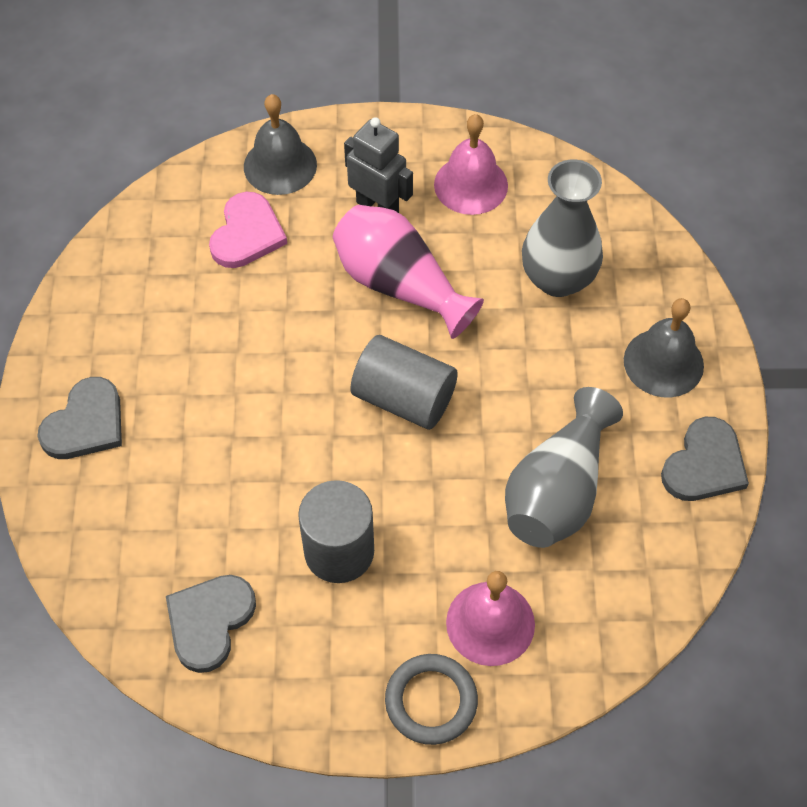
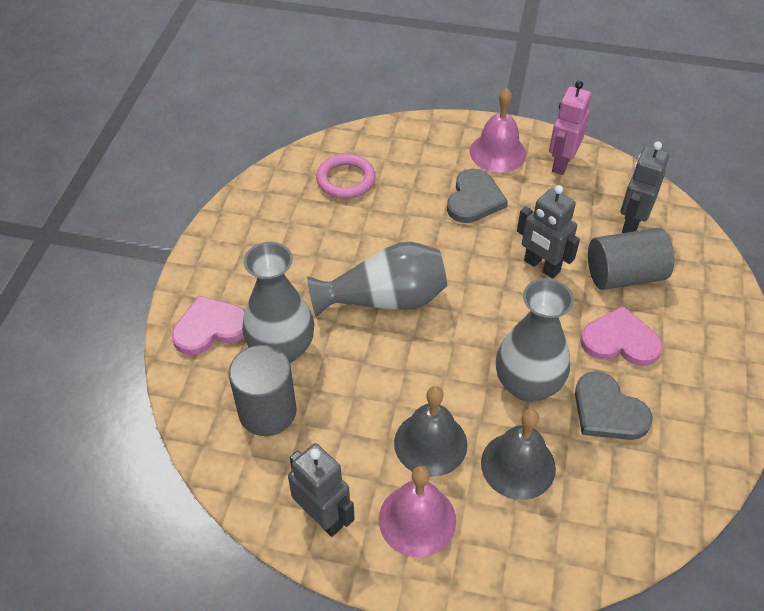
grey heart: [37,377,122,459] [166,575,256,673] [661,417,749,501] = 3 -> [447,169,508,223] [575,372,653,440] = 2
grey ring: [385,654,478,745] = 1 -> none = 0
grey robot: [344,117,413,213] = 1 -> [288,443,355,537] [517,185,580,279] [621,142,669,233] = 3
grey vase: [505,387,623,548] [522,159,603,297] = 2 -> [242,242,314,363] [307,241,447,317] [496,278,574,402] = 3
pink heart: [209,192,287,268] = 1 -> [172,295,245,355] [580,306,663,366] = 2
pink ring: none = 0 -> [316,154,375,199] = 1
pink robot: none = 0 -> [549,81,591,175] = 1
pink vase: [333,205,484,339] = 1 -> none = 0

